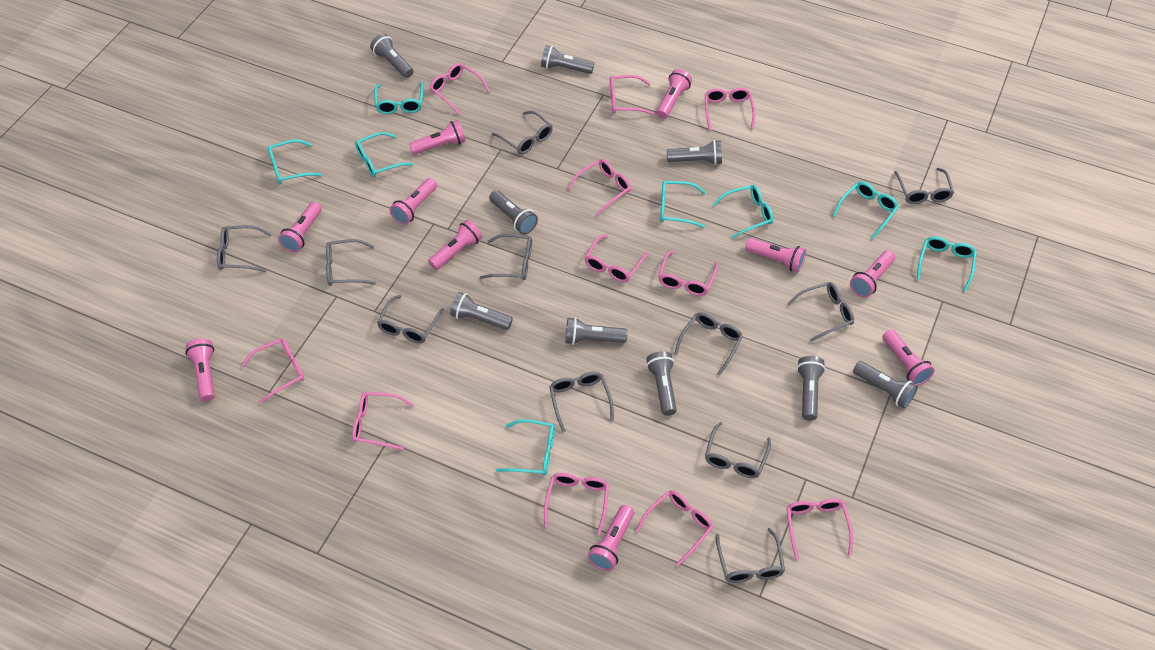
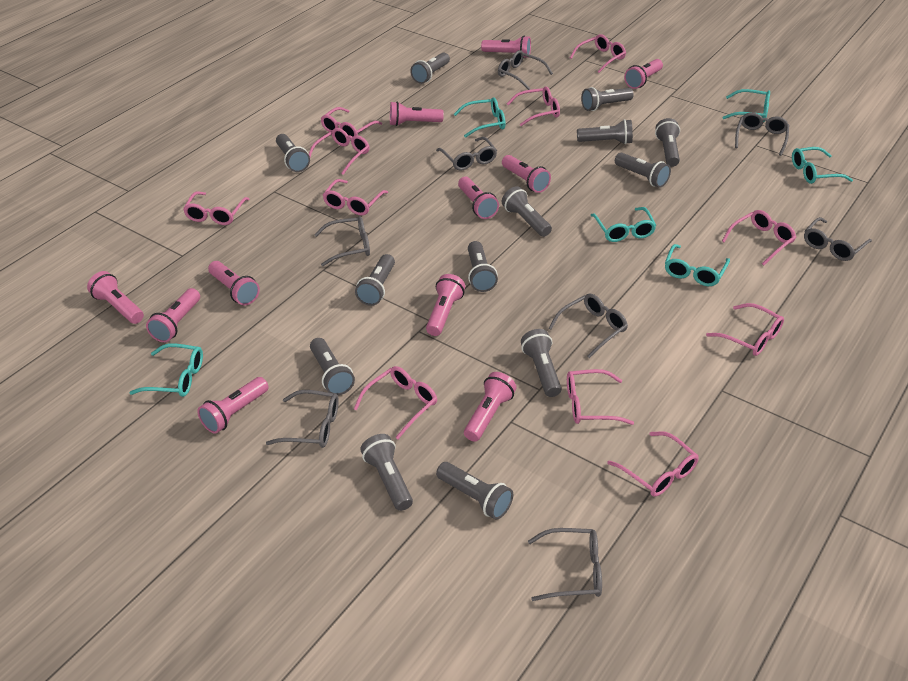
grey flashlight: [370,34,413,78] [450,292,513,330] [489,190,538,235] [541,45,594,74] [565,317,628,345] [646,351,677,416] [667,140,722,165] [797,356,826,421] [853,361,918,408] = 9 -> [276,134,310,172] [310,338,355,395] [355,254,395,306] [360,434,413,511] [410,53,450,84] [436,462,513,520] [468,241,498,292] [502,186,552,237] [521,329,561,397] [577,119,633,144] [581,87,634,111] [615,153,671,188] [655,118,680,167] = 13
grey glasses: [217,225,272,272] [326,239,376,286] [377,295,444,343] [480,234,532,280] [492,111,553,154] [549,372,614,432] [674,312,743,376] [705,422,771,478] [716,528,785,583] [787,282,854,342] [894,168,954,204] = 11 -> [266,390,339,448] [314,216,370,266] [436,137,497,171] [498,50,553,90] [528,528,602,601] [549,294,628,358] [735,112,789,156] [804,217,872,261] = 8
pink flashlight: [185,338,215,401] [278,202,322,252] [390,178,437,225] [409,120,466,155] [428,220,482,270] [587,505,634,571] [656,69,692,119] [745,238,806,272] [850,250,895,298] [882,330,935,386] = 10 -> [87,271,144,324] [146,288,200,342] [197,377,268,434] [208,261,260,305] [390,101,444,126] [426,274,465,336] [458,177,499,219] [464,372,517,441] [481,36,531,58] [502,155,551,193] [624,59,663,89] = 11
turquoise glasses: [268,139,322,184] [355,132,414,177] [374,82,423,114] [496,419,555,476] [660,181,706,228] [713,185,773,239] [833,182,899,239] [917,236,977,292] = 8 -> [129,343,203,397] [454,97,505,138] [591,207,656,242] [665,244,730,286] [722,89,770,122] [792,147,853,184] = 6

